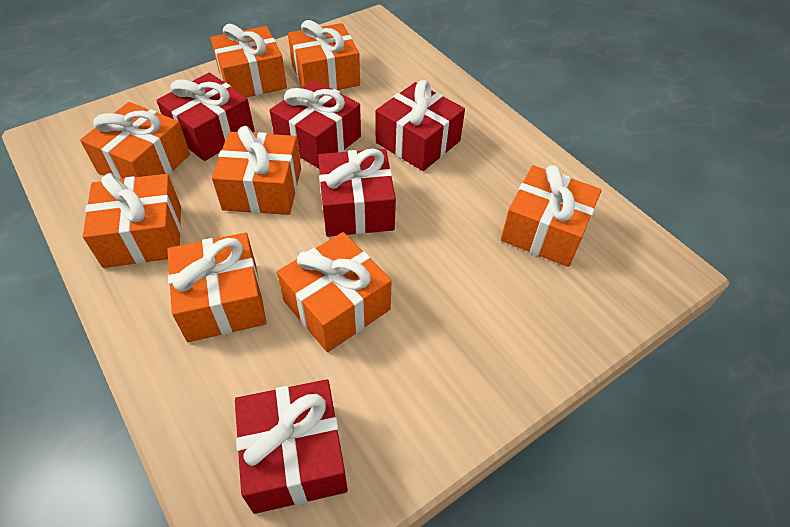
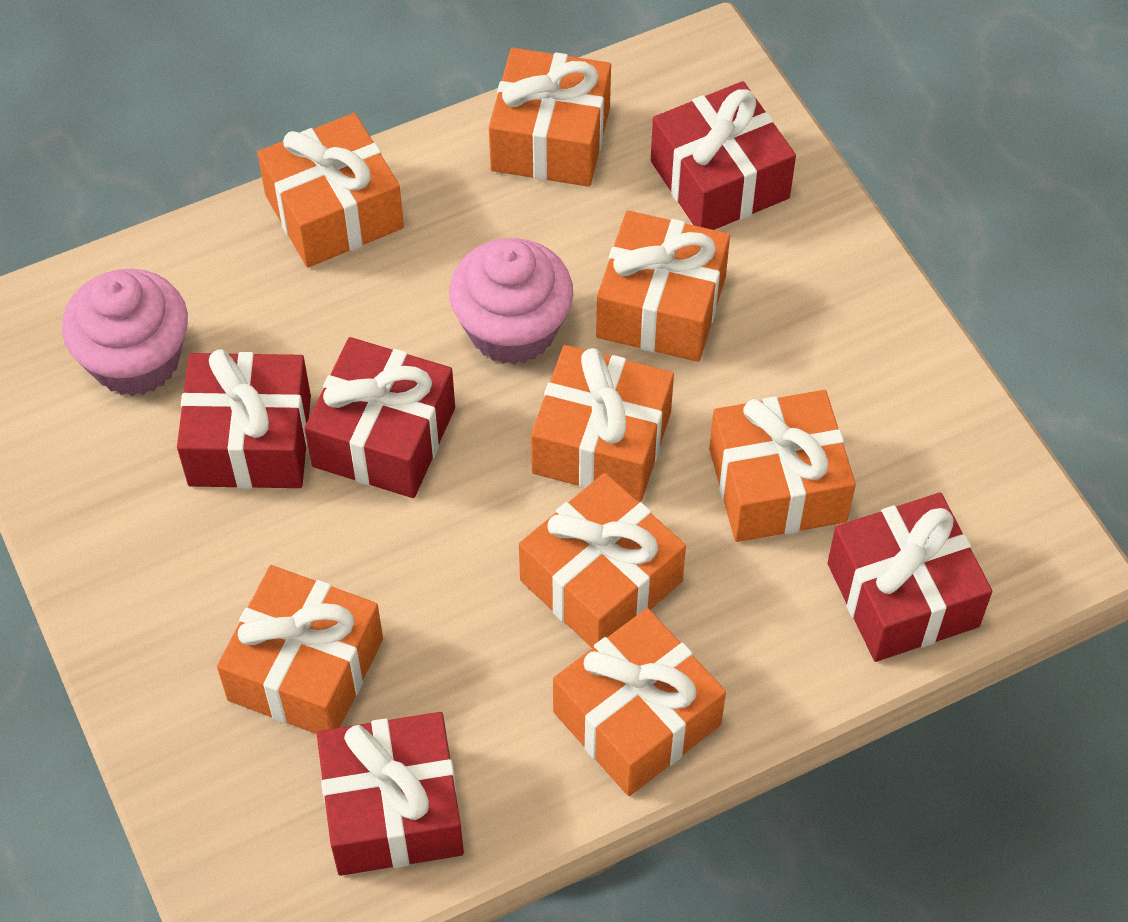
pink cupcake: none = 0 -> [62,269,188,396] [449,238,573,365] = 2

